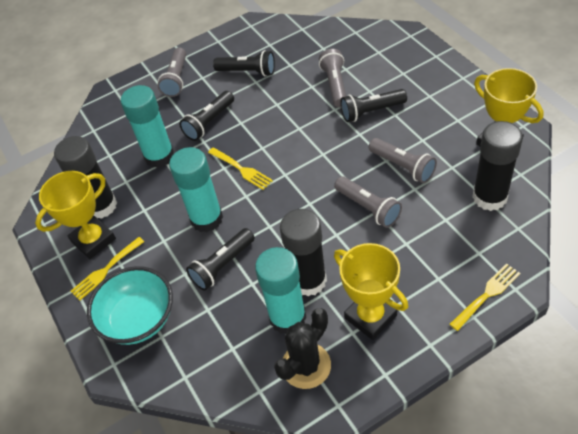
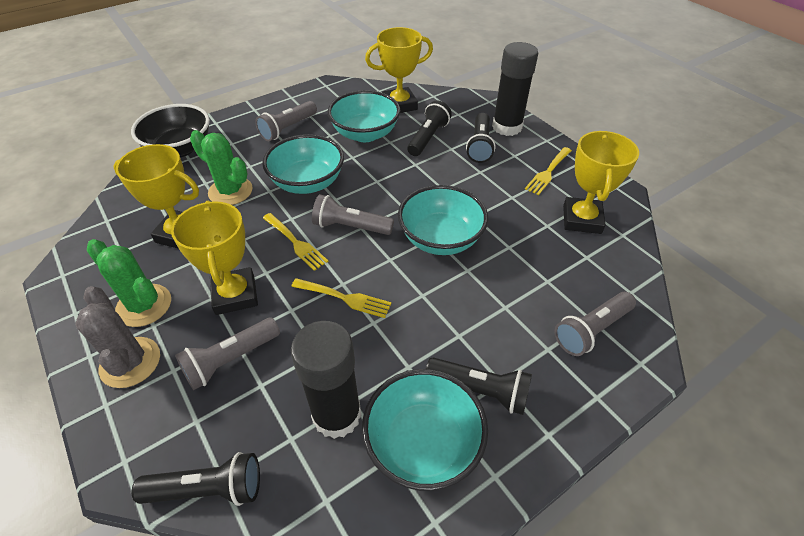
black bowl: none = 0 -> [131,104,210,157] = 1
black cactus: [274,308,331,389] = 1 -> none = 0
black glue stick: [54,136,117,219] [280,209,327,296] [472,121,523,211] = 3 -> [291,321,361,439] [492,42,538,136] = 2
green cactus: none = 0 -> [86,239,171,327] [190,130,253,205] = 2
grey cactus: none = 0 -> [75,286,160,388] = 1
turquoise bowl: [87,266,173,345] = 1 -> [262,134,344,194] [327,90,400,142] [362,369,488,491] [398,185,488,255] = 4
turquoise glue stick: [121,85,174,168] [169,147,223,232] [255,247,306,334] = 3 -> none = 0
yellow trophy: [35,171,116,259] [334,243,408,340] [474,68,544,146] = 3 -> [113,144,199,249] [171,200,258,315] [365,27,433,113] [563,131,639,234] = 4

